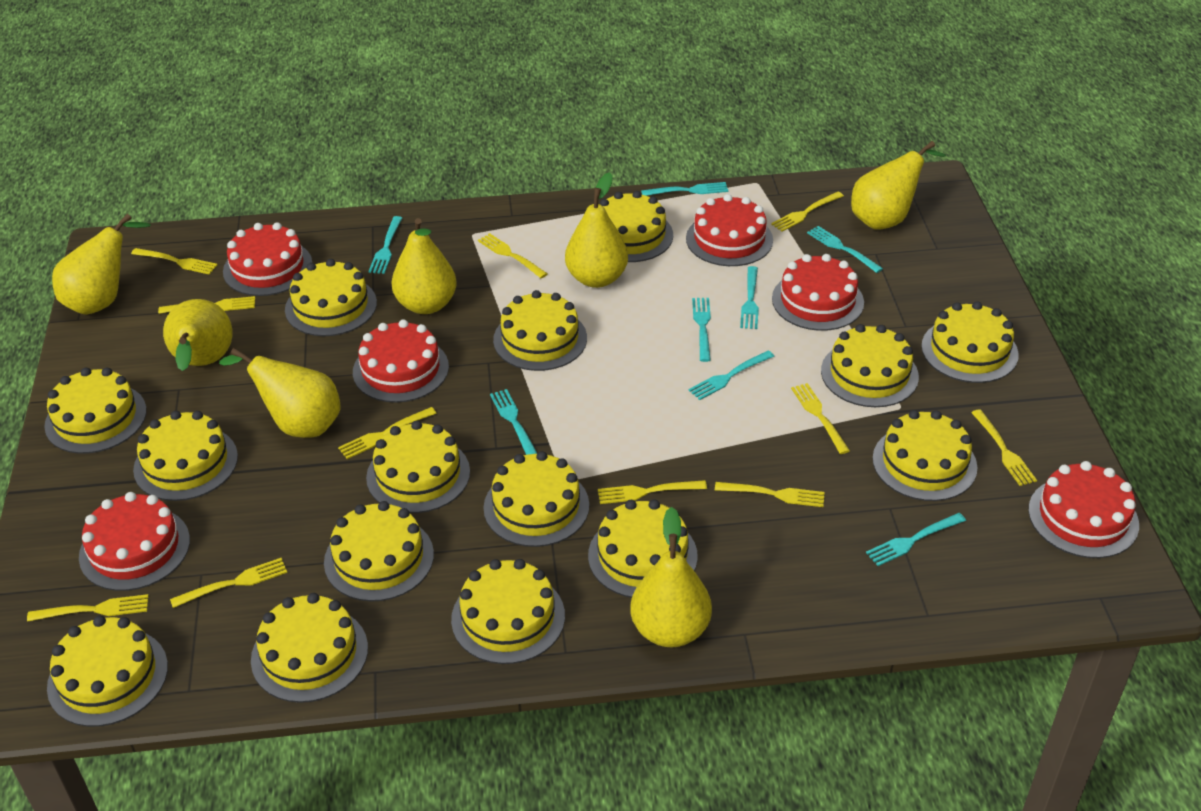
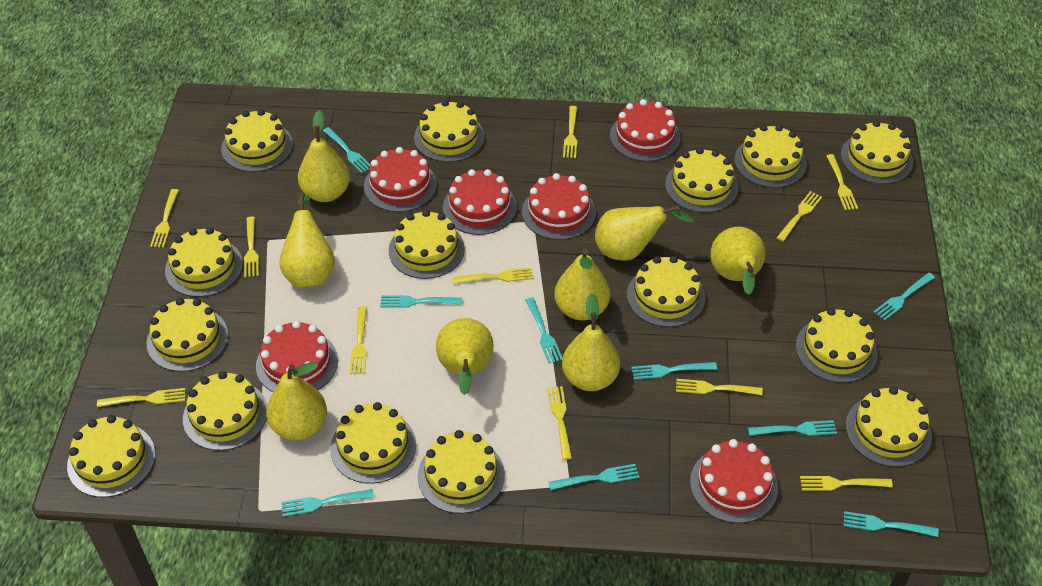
turquoise fork: [368,216,402,274] [490,389,537,455] [641,182,728,196] [688,350,774,400] [692,298,711,362] [740,266,759,329] [807,226,883,273] [866,513,966,566] = 8 -> [281,489,374,517] [323,127,371,174] [380,295,462,308] [525,298,563,363] [549,464,639,490] [631,362,717,380] [748,420,837,436] [844,511,939,537] [874,273,935,320] = 9
yellow pear: [52,214,151,315] [163,299,233,371] [219,348,341,438] [392,218,457,314] [565,172,628,288] [630,507,712,647] [851,141,946,230] = 7 -> [266,362,327,440] [279,194,335,288] [298,110,350,202] [436,318,494,395] [554,249,610,321] [562,293,620,391] [595,205,694,261] [710,227,766,295] = 8

